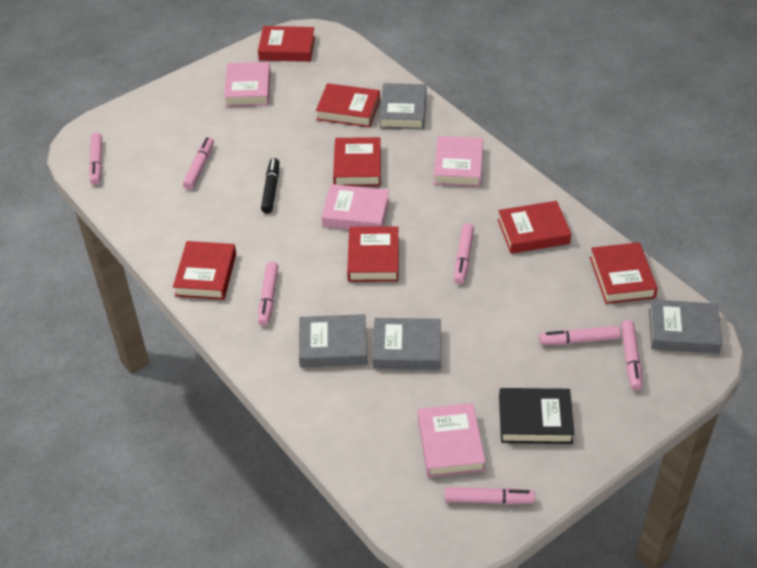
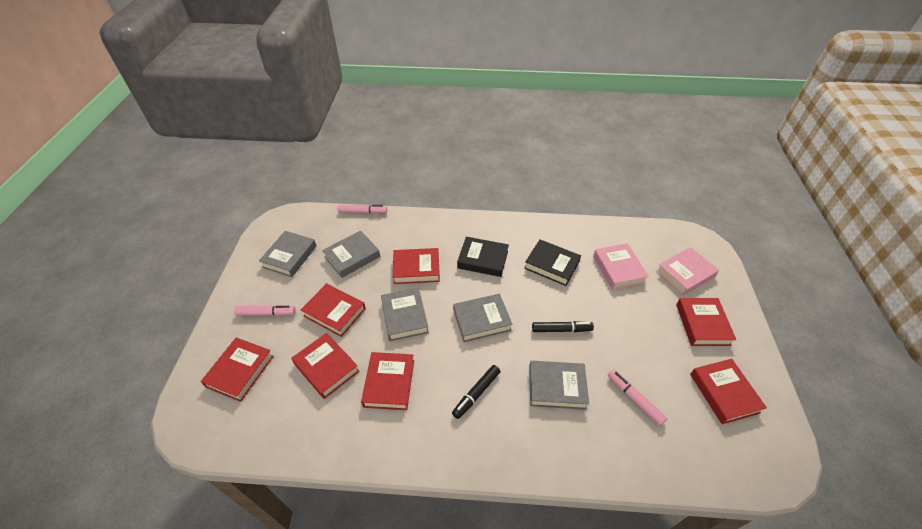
black book: [499,388,575,444] = 1 -> [457,237,509,277] [524,239,581,286] = 2
black marker: [261,158,279,213] = 1 -> [452,365,501,419] [532,321,594,332] = 2
grey book: [299,314,367,367] [372,318,441,370] [379,83,427,130] [649,299,722,354] = 4 -> [259,231,316,277] [322,230,380,278] [381,288,429,341] [453,294,513,342] [529,361,589,410] = 5
pink book: [224,62,271,107] [321,184,389,229] [418,403,486,478] [434,136,483,187] = 4 -> [593,243,649,290] [656,247,719,296] = 2
pink marker: [89,133,102,185] [183,137,214,190] [258,262,279,326] [445,487,535,504] [454,223,474,284] [539,326,620,345] [621,320,643,391] = 7 -> [234,305,296,316] [337,204,387,214] [608,370,667,426] = 3

